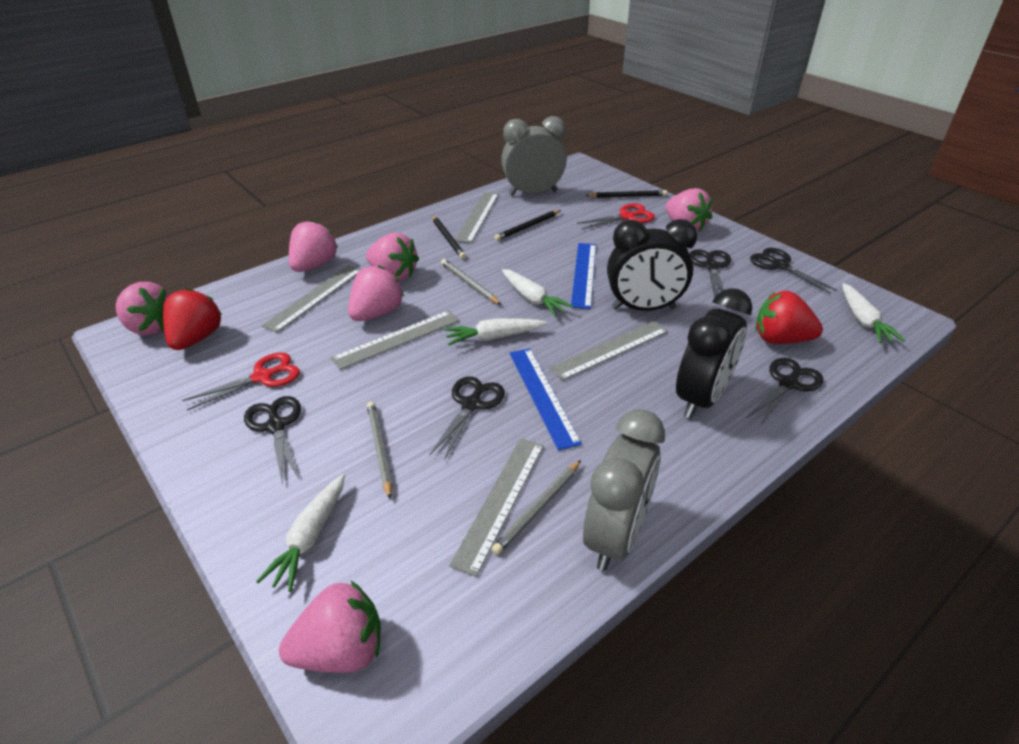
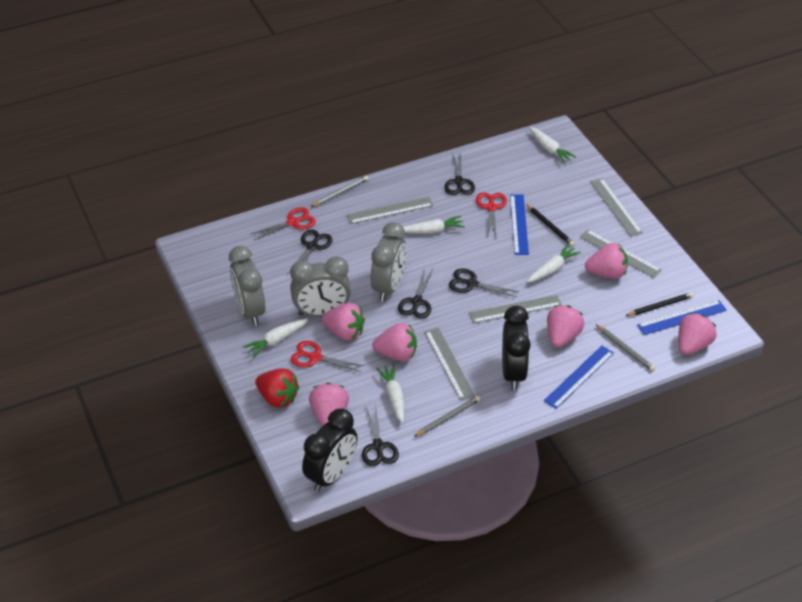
black pencil: [432,215,466,259] [494,210,561,241] [585,190,667,198] = 3 -> [526,204,575,246] [625,292,693,316] = 2
blue ruler: [510,348,582,450] [571,243,596,309] = 2 -> [510,195,529,255] [544,346,614,409] [637,300,727,335] = 3
grey clock: [501,116,567,195] [583,409,665,571] = 2 -> [229,246,265,326] [290,256,351,316] [371,222,406,301] = 3
red scissors: [182,353,300,411] [577,203,655,229] = 2 -> [251,207,316,240] [291,341,364,372] [476,192,507,236] = 3
red strawberry: [163,288,222,350] [756,291,823,344] = 2 -> [255,368,299,408] = 1
white carrot: [256,474,345,592] [444,318,547,345] [502,269,573,317] [842,283,905,344] = 4 -> [243,319,308,358] [376,364,404,424] [403,215,465,234] [527,244,581,283] [529,127,576,164] = 5

